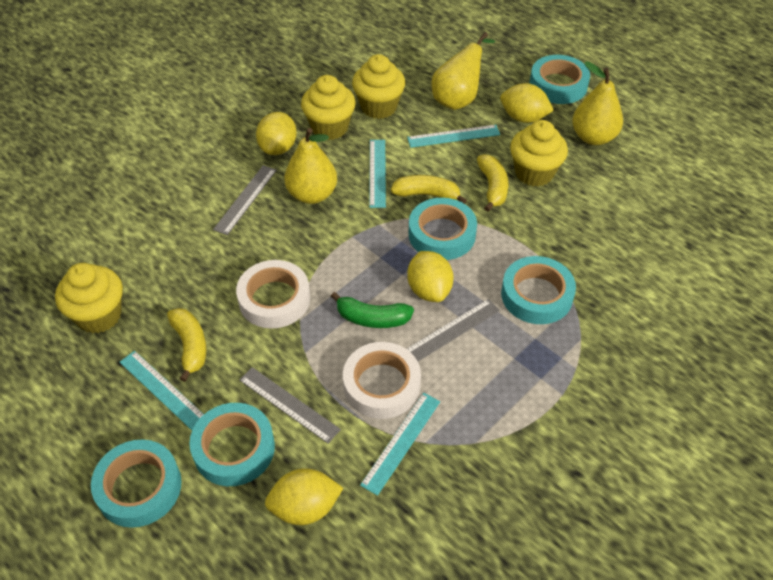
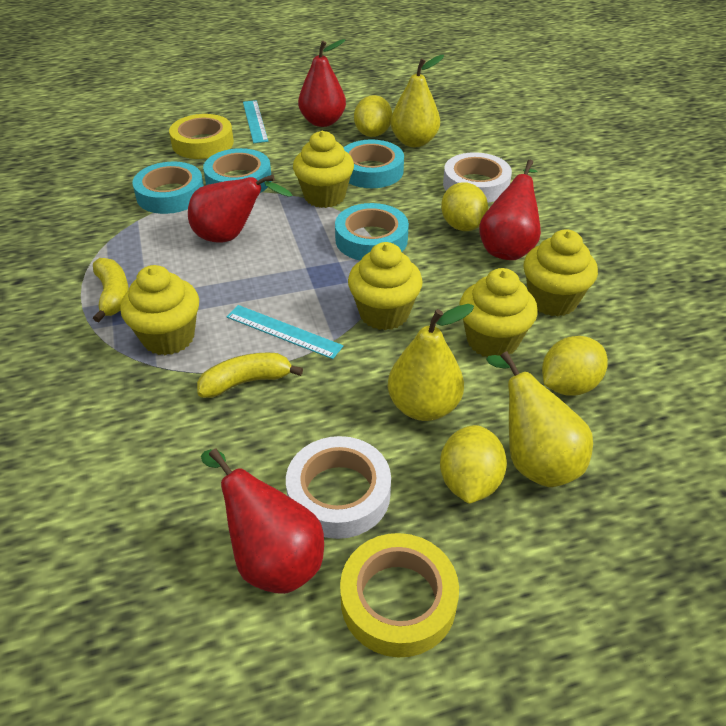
green banana: [331,292,414,328] = 1 -> none = 0
grey ruler: [213,165,277,235] [239,367,341,443] [407,299,500,361] = 3 -> none = 0
red pear: none = 0 -> [188,175,292,243] [201,448,324,594] [298,39,346,127] [479,160,541,260] = 4
turquoise ruler: [120,351,204,430] [360,393,440,496] [369,140,386,208] [407,125,500,148] = 4 -> [226,305,344,359] [243,100,268,143] = 2
turquoise tape: [91,440,182,528] [189,403,275,486] [409,198,477,260] [501,256,576,324] [530,55,590,104] = 5 -> [132,162,204,214] [203,148,271,193] [335,203,409,261] [344,139,404,188] = 4
yellow banana: [167,308,207,382] [391,175,467,204] [477,154,508,212] = 3 -> [93,258,129,322] [197,353,303,398] = 2
yellow cupcake: [55,263,123,333] [301,75,356,140] [352,54,405,119] [510,120,568,186] = 4 -> [120,265,199,355] [293,131,354,208] [348,242,423,330] [459,268,538,357] [524,229,598,316] = 5
yellow tape: none = 0 -> [169,114,234,159] [340,533,459,657] = 2

